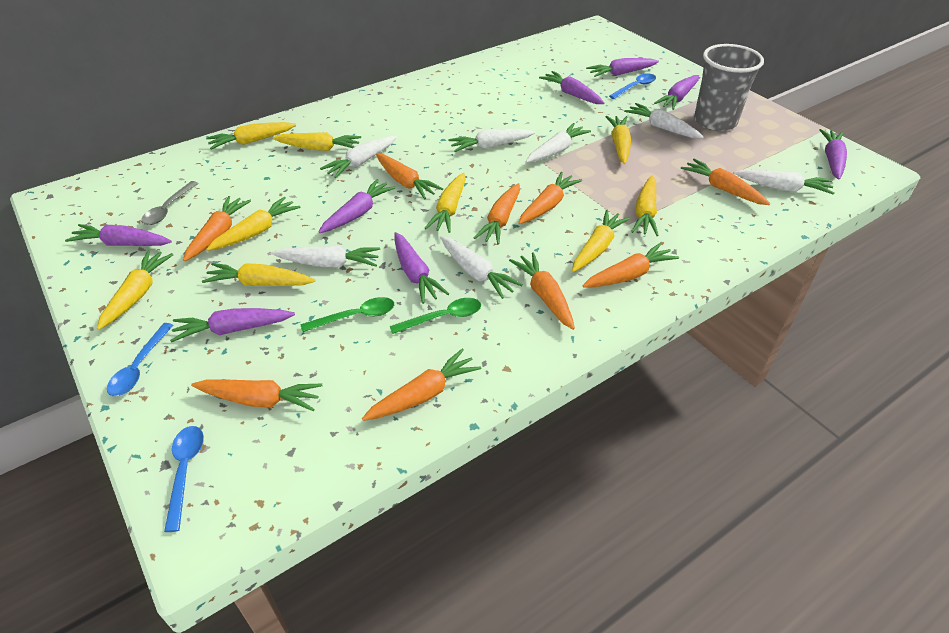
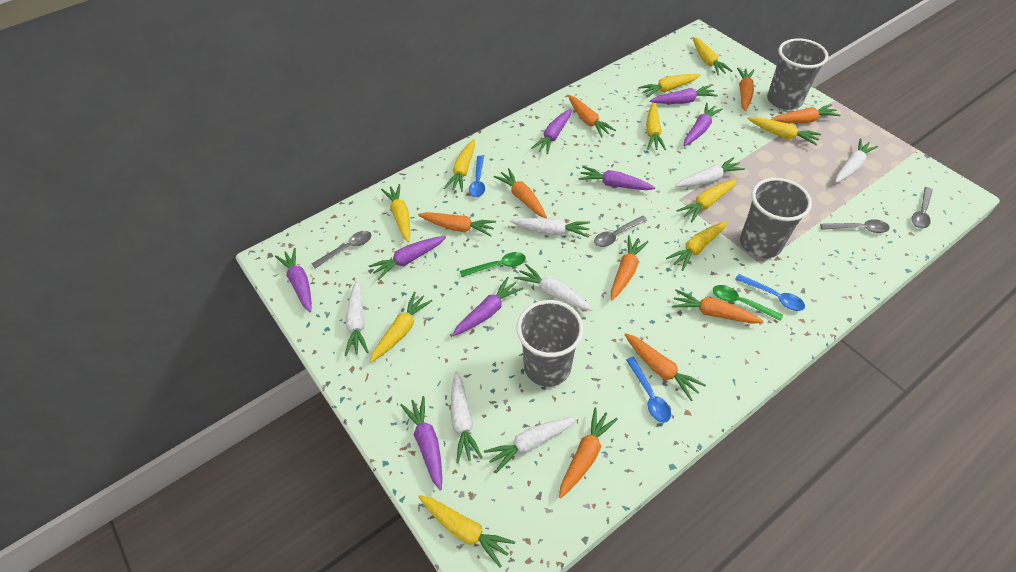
grey cup: [694,44,764,131] = 1 -> [517,300,584,387] [740,178,812,258] [767,38,828,110] = 3
grey spoon: [141,181,199,225] = 1 -> [312,231,371,268] [594,216,647,247] [820,219,890,233] [912,187,933,228] = 4
yellow carrot: [97,250,174,330] [202,263,316,286] [206,122,296,149] [206,197,301,251] [273,132,361,151] [425,173,466,233] [572,210,630,272] [605,116,631,164] [631,176,659,236] = 9 -> [370,292,432,362] [381,184,410,242] [418,495,515,568] [444,139,475,192] [638,74,700,98] [646,102,666,150] [666,221,727,271] [676,180,737,222] [693,37,732,75] [747,117,821,146] = 10

